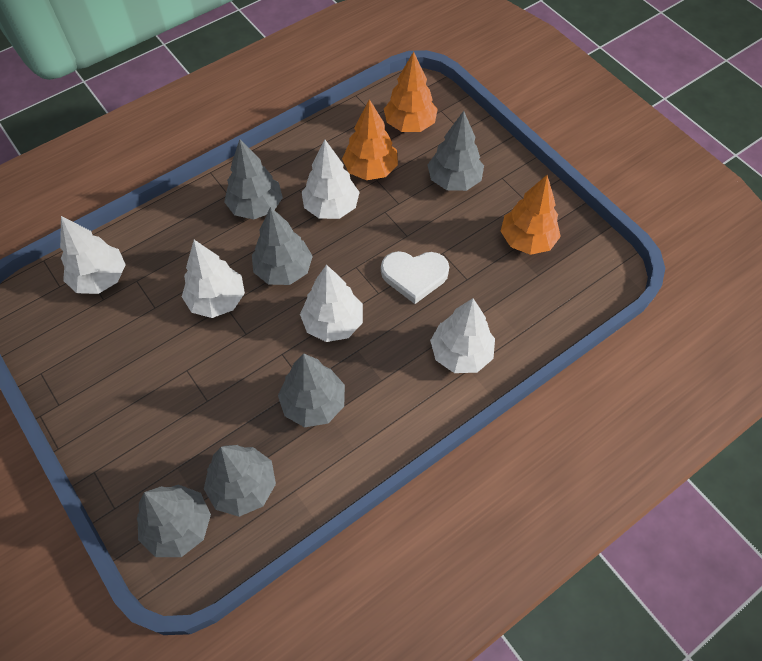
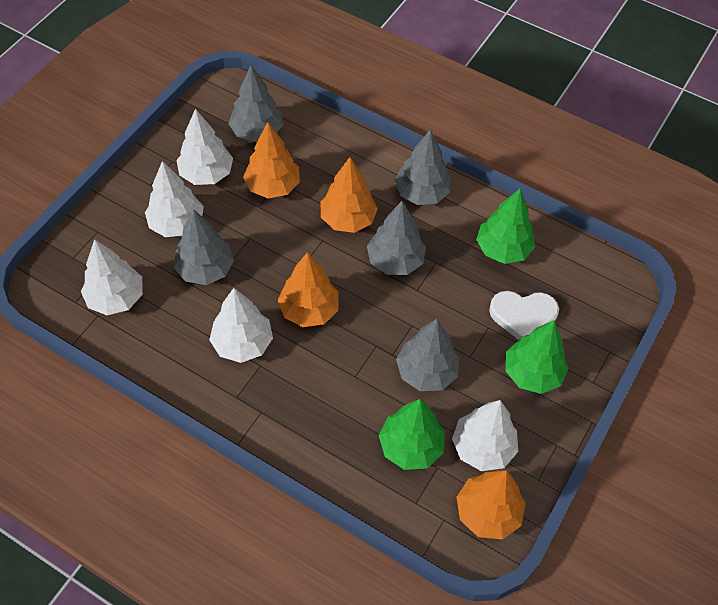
green tree: none = 0 -> [379,399,445,470] [476,189,535,264] [505,320,568,394] = 3
grey tree: [137,485,211,557] [204,445,276,517] [224,139,283,219] [252,207,313,285] [278,353,345,427] [427,111,484,191] = 6 -> [173,209,234,285] [229,66,283,142] [367,201,426,275] [395,129,450,205] [396,319,459,391] = 5
orange tree: [342,99,398,180] [384,52,438,132] [500,175,561,255] = 3 -> [243,122,300,198] [278,252,339,327] [321,157,378,233] [457,470,526,539] = 4

